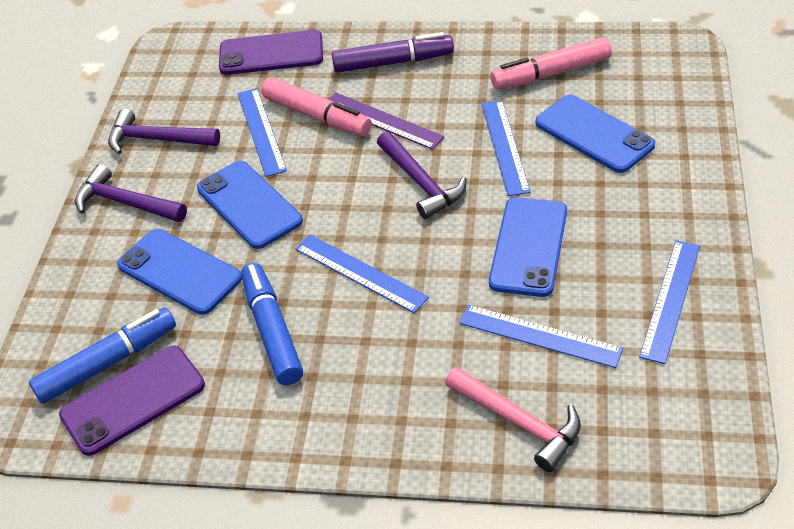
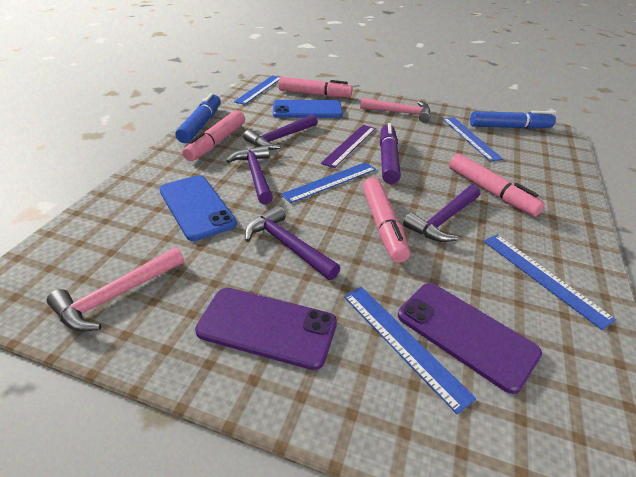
blue phone: [117,229,242,315] [197,161,303,249] [489,197,567,297] [535,95,655,173] = 4 -> [159,175,237,241] [273,100,343,118] = 2
pink hammer: [445,367,581,472] = 1 -> [47,247,184,332] [360,98,430,122] = 2
pink marker: [261,77,372,136] [490,37,612,89] = 2 -> [183,110,245,161] [278,77,353,97] [362,177,410,263] [449,154,545,217] = 4
purple hammer: [75,164,187,222] [108,109,220,154] [377,131,466,219] = 3 -> [226,145,273,204] [244,114,317,150] [245,206,340,280] [403,185,481,242] = 4

